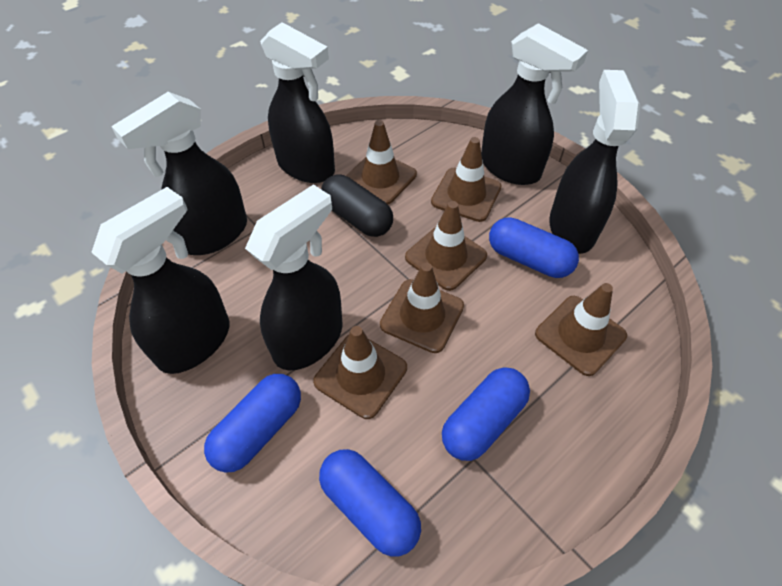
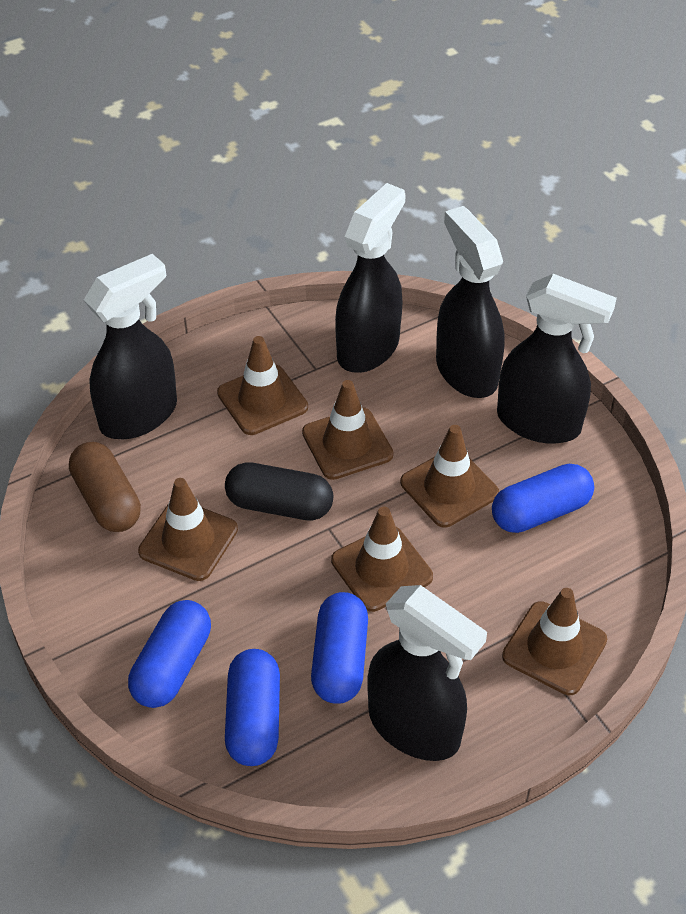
black spray bottle: [91,187,230,374] [111,92,247,255] [245,184,343,370] [260,22,335,183] [481,23,588,185] [549,70,640,254] = 6 -> [84,254,177,439] [335,183,406,373] [367,585,487,761] [436,206,505,398] [497,274,617,444] = 5
brown capsule: none = 0 -> [69,442,141,532] = 1

